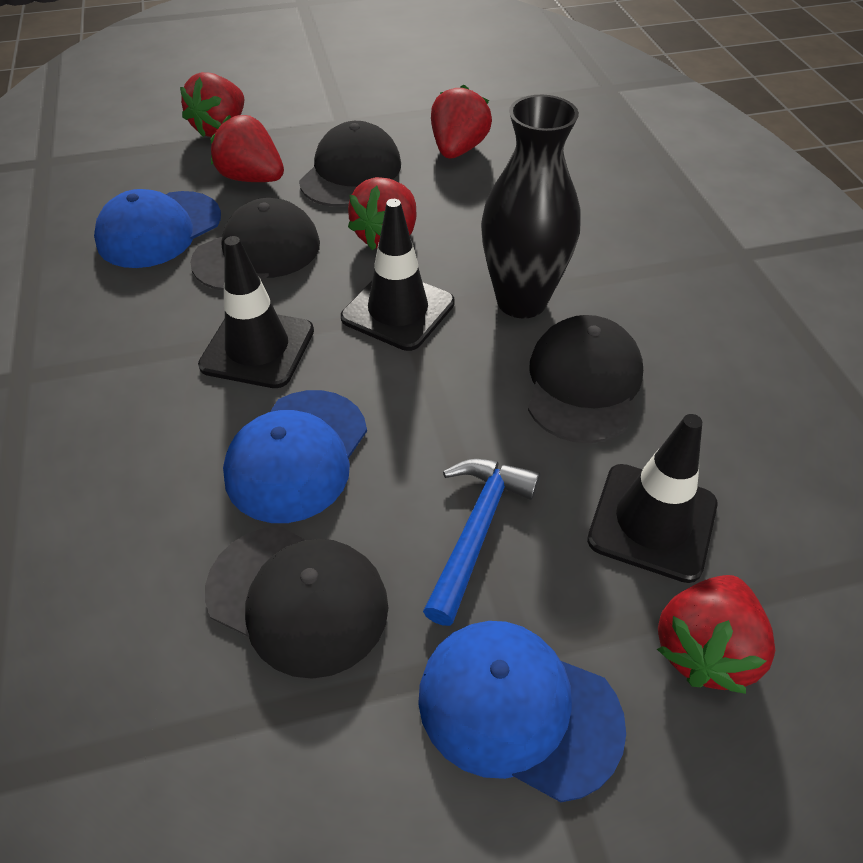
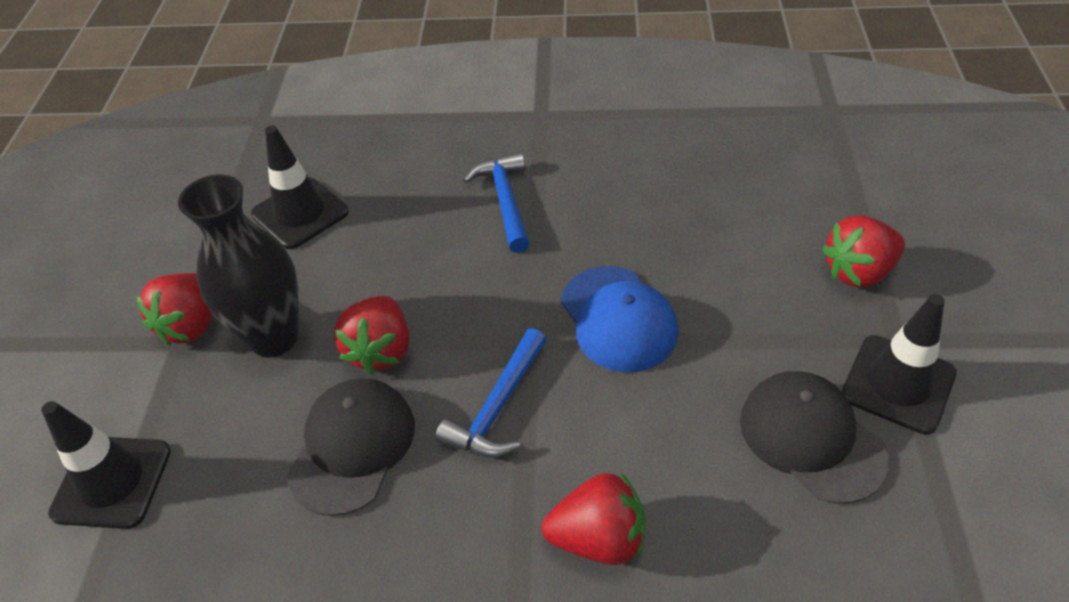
black cap: [190,198,320,291] [205,526,389,679] [299,121,401,207] [528,315,643,443] = 4 -> [287,378,415,516] [740,371,889,504] = 2
blue cap: [94,189,221,268] [223,390,367,523] [418,621,626,802] = 3 -> [561,266,678,372] = 1
blue hammer: [423,459,541,626] = 1 -> [436,328,547,457] [463,152,530,253] = 2
red strawberry: [180,72,244,137] [211,115,284,182] [348,177,416,250] [431,84,492,159] [657,575,775,694] = 5 -> [136,273,213,345] [334,296,409,374] [542,473,645,565] [822,215,905,288] = 4

